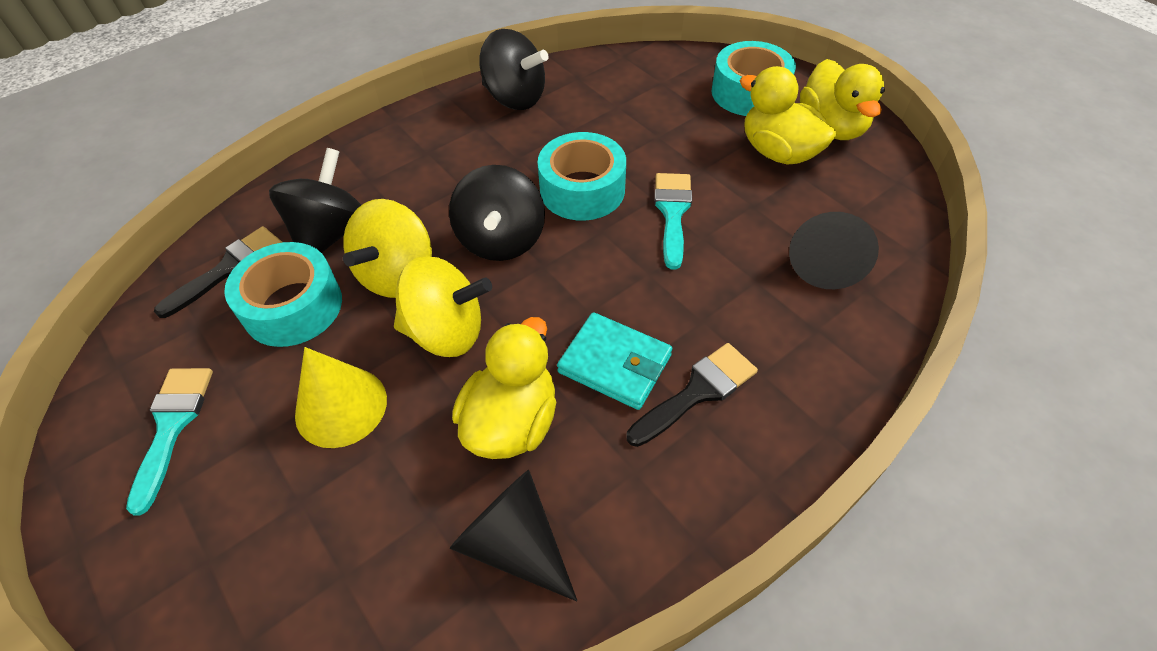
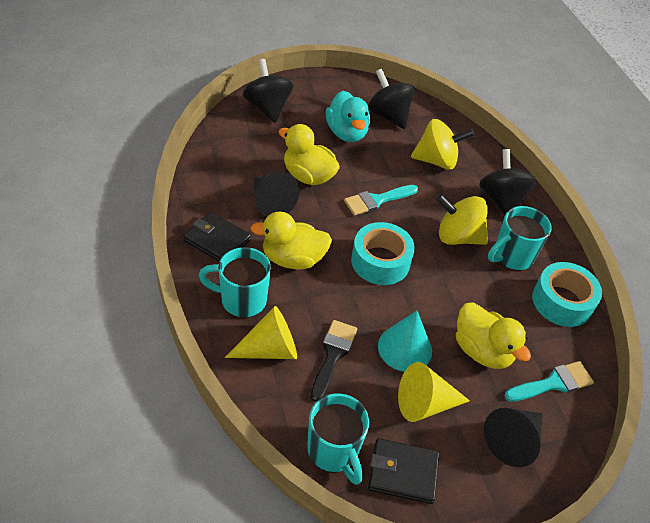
black brush: [154,226,282,318] [627,343,758,447] = 2 -> [310,320,357,402] = 1
black wallet: none = 0 -> [184,212,251,262] [368,438,439,504] = 2
turquoise cone: none = 0 -> [378,311,432,372] = 1
turquoise duck: none = 0 -> [326,91,370,142] = 1
turquoise mug: none = 0 -> [199,247,271,318] [307,393,369,485] [488,206,552,271] = 3
turquoise tape: [224,242,342,347] [538,132,626,221] [712,41,796,116] = 3 -> [351,222,415,285] [532,262,602,327] = 2
turquoise wallet: [557,312,672,410] = 1 -> none = 0
yellow cone: [295,347,387,448] = 1 -> [225,306,297,359] [398,362,470,422] = 2

